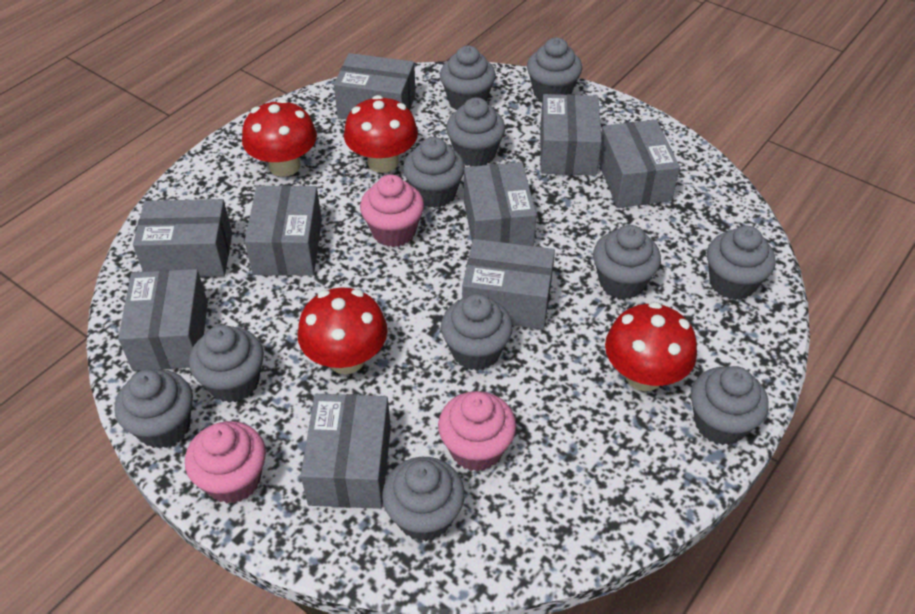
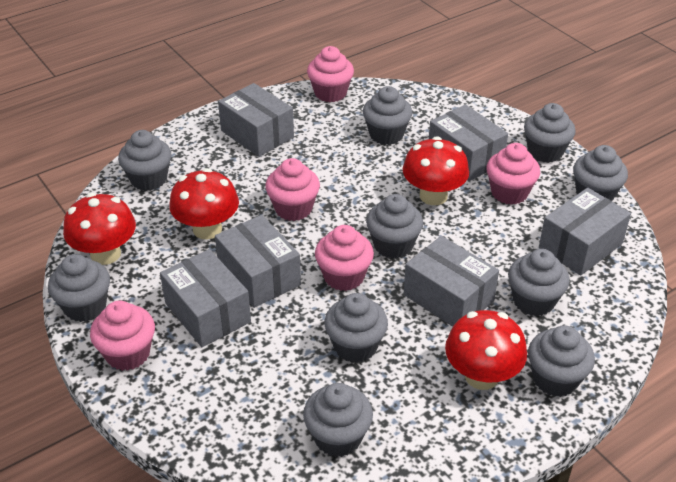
grey box: [118,269,208,371] [133,199,232,277] [244,185,322,276] [300,394,391,509] [334,53,416,119] [462,239,555,330] [464,162,537,246] [540,94,602,175] [599,120,680,208] = 9 -> [160,249,251,347] [215,215,301,308] [218,83,294,157] [404,236,499,327] [429,104,508,181] [539,188,631,275] = 6
grey cupcake: [115,369,193,449] [189,325,264,403] [382,457,465,541] [403,137,465,208] [440,45,496,110] [441,294,513,371] [446,97,505,166] [527,38,582,101] [593,225,661,299] [691,366,768,445] [707,226,776,300] = 11 -> [48,254,110,322] [118,130,171,191] [303,383,373,457] [324,293,388,363] [363,86,412,145] [366,194,423,259] [508,249,570,316] [524,103,576,163] [528,325,595,397] [573,145,628,201] = 10
pink cupcake: [185,421,266,503] [360,174,424,247] [438,391,516,471] = 3 -> [90,300,155,371] [265,158,320,221] [307,46,354,102] [315,225,374,291] [486,143,540,205] = 5

